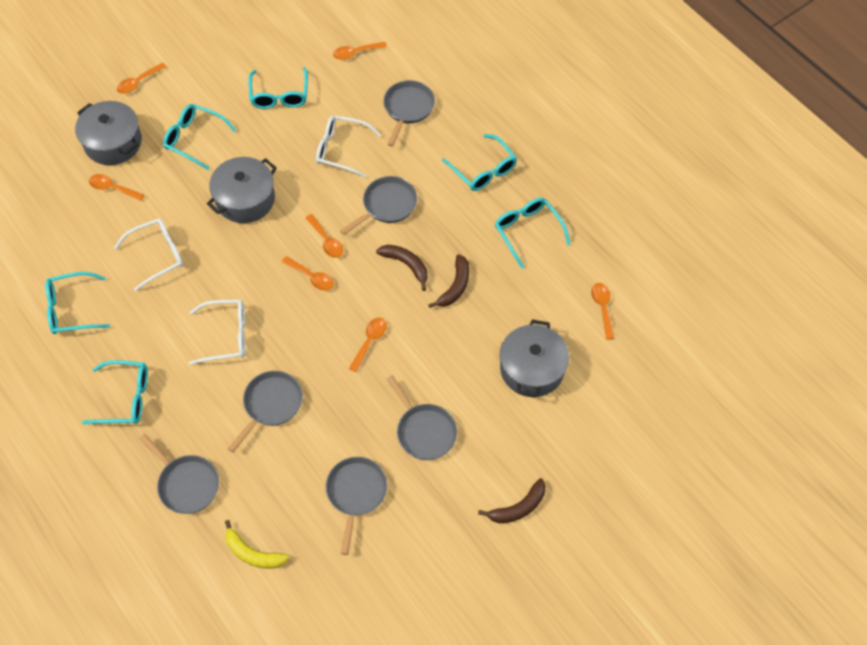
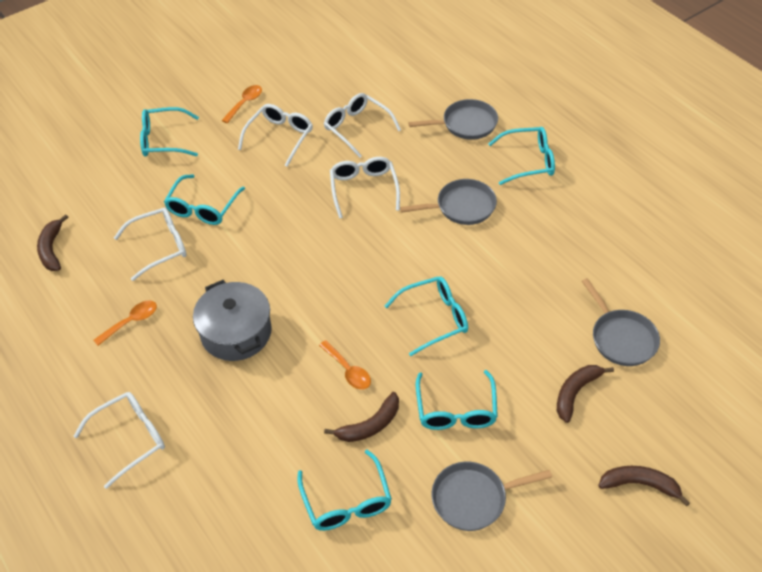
brown banana: [376,245,427,291] [428,254,469,308] [478,478,546,523] = 3 -> [37,214,68,271] [324,392,399,442] [557,365,614,423] [598,466,690,507] = 4
grey pan: [139,434,219,514] [228,371,303,453] [326,457,388,555] [340,176,417,235] [383,80,435,146] [387,375,457,460] = 6 -> [400,179,497,225] [408,99,498,140] [432,462,552,531] [582,278,660,366] = 4
grey pot: [75,101,142,165] [207,157,277,223] [500,319,569,397] = 3 -> [193,280,272,361] = 1
orange spoon: [89,174,144,201] [117,63,167,94] [281,256,334,291] [305,214,343,258] [333,42,387,60] [349,317,387,372] [591,283,614,340] = 7 -> [93,300,157,346] [221,85,262,123] [319,340,371,390] = 3
white glasses: [114,219,183,291] [189,300,246,365] [316,115,381,178] = 3 -> [74,392,165,489] [114,207,187,281] [238,104,313,167] [324,93,401,158] [330,157,400,219] = 5
yellow banana: [225,520,289,569] = 1 -> none = 0

